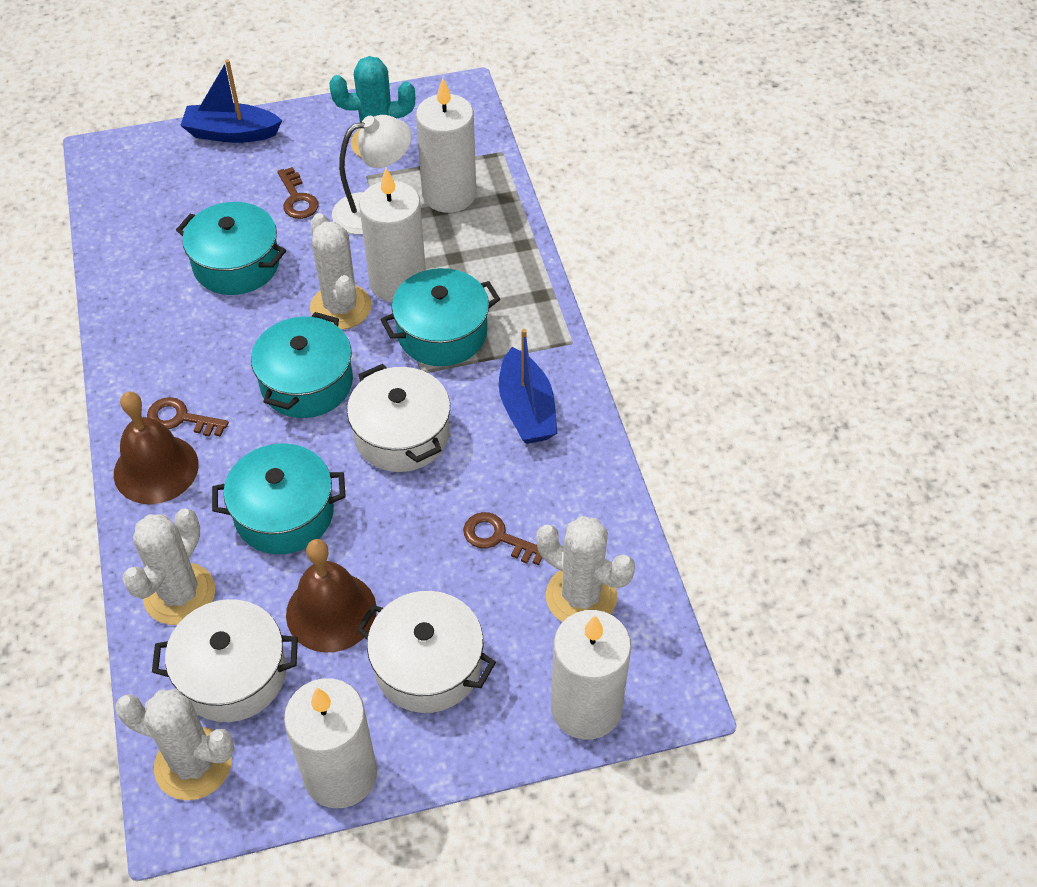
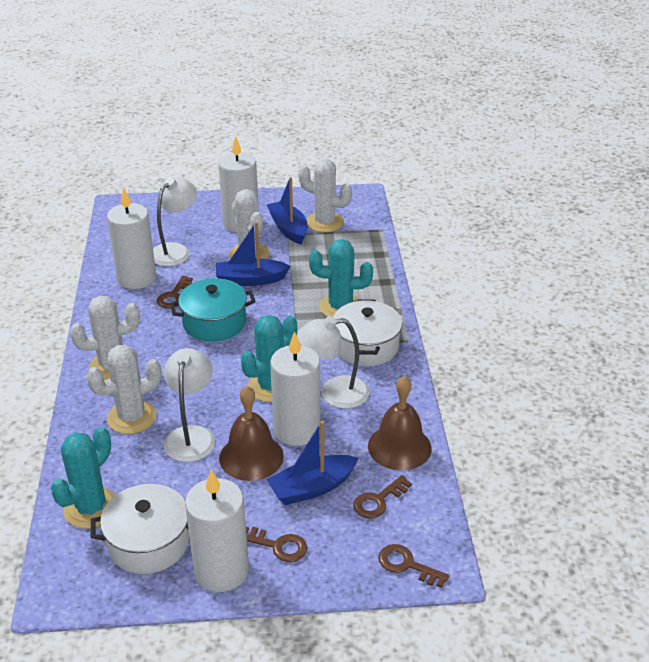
blue boat: [180,60,282,143] [499,329,557,444] = 2 -> [216,222,291,286] [267,177,308,245] [267,421,358,505] = 3
brown key: [147,397,229,437] [277,167,319,219] [463,512,542,565] = 3 -> [157,276,193,308] [246,527,307,562] [353,475,412,519] [378,544,449,588] = 4
turquoise cactus: [329,56,415,158] = 1 -> [50,427,115,529] [241,315,297,402] [309,239,373,317] = 3
turquoise pot: [176,202,286,295] [212,443,346,554] [251,312,353,418] [380,268,500,366] = 4 -> [170,278,256,342] = 1
white lamp: [332,115,412,235] = 1 -> [153,177,197,266] [164,348,215,462] [297,316,370,408] = 3
white pot: [152,599,298,722] [347,364,450,472] [357,591,496,713] = 3 -> [91,484,189,574] [333,299,402,366] = 2

